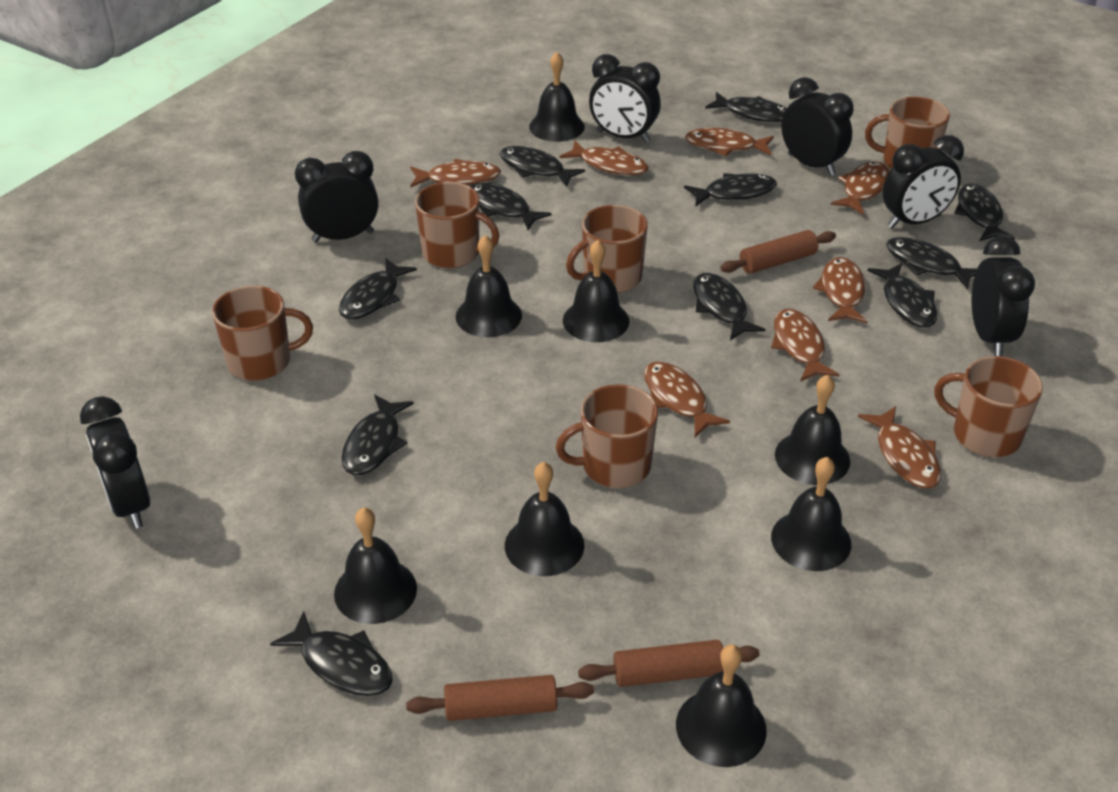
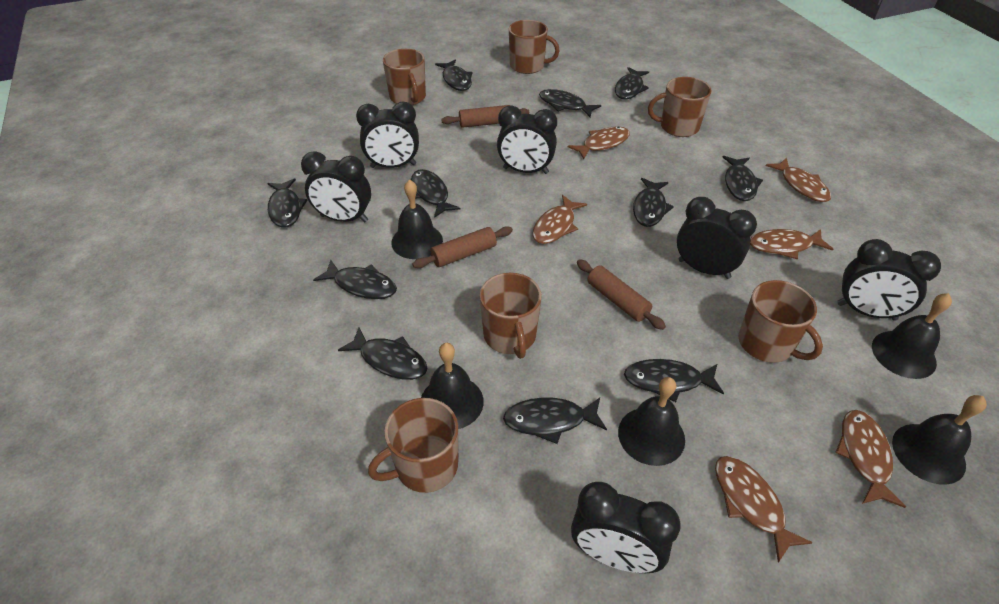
black bell: [334,507,417,624] [456,235,522,337] [505,462,584,576] [529,52,585,142] [563,240,629,342] [676,644,767,767] [771,457,851,571] [775,375,850,485] = 8 -> [391,179,443,259] [421,343,484,429] [618,377,685,466] [872,293,952,379] [892,395,987,485] = 5
brown fish: [410,159,501,187] [560,141,648,175] [644,361,730,437] [685,128,774,156] [771,309,840,382] [813,257,868,323] [831,161,890,215] [858,406,941,488] = 8 -> [532,195,587,244] [568,126,630,159] [715,456,813,563] [750,229,833,259] [766,158,831,202] [835,410,906,508] = 6

